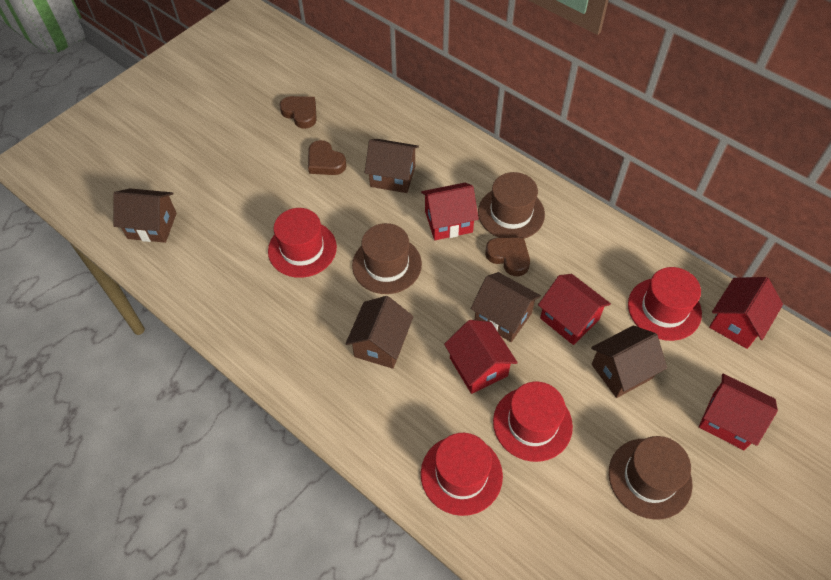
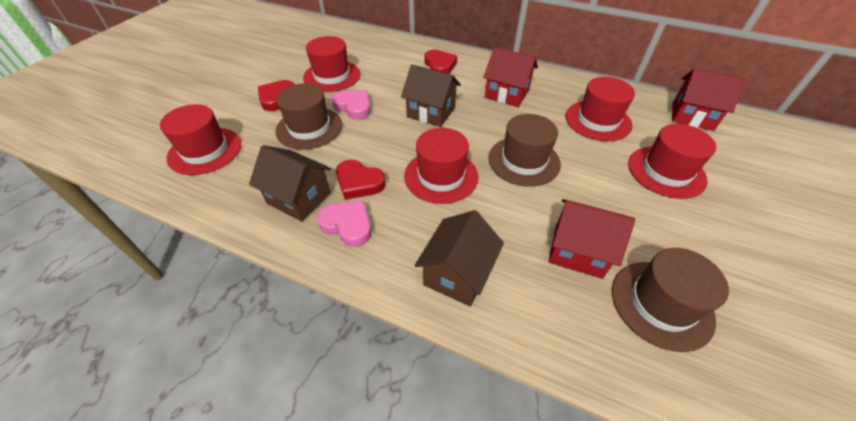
brown heart: [279,96,317,129] [308,140,347,175] [485,237,530,276] = 3 -> none = 0
brown house: [113,188,177,243] [345,296,414,369] [365,139,419,193] [471,272,541,342] [591,325,667,398] = 5 -> [249,145,331,222] [401,65,461,127] [414,210,504,307] = 3
pink heart: none = 0 -> [317,200,372,247] [331,90,371,120] = 2
red hat: [268,208,337,278] [421,433,503,516] [493,382,573,462] [628,267,702,341] = 4 -> [160,104,241,175] [303,36,360,92] [404,128,478,204] [565,77,635,141] [628,124,716,199] = 5
red heart: none = 0 -> [258,80,295,111] [336,160,386,200] [424,50,457,74] = 3
red house: [421,183,479,240] [444,320,518,394] [538,274,611,345] [699,374,778,450] [709,277,783,349] = 5 -> [483,47,538,107] [549,199,635,279] [672,69,746,131] = 3

